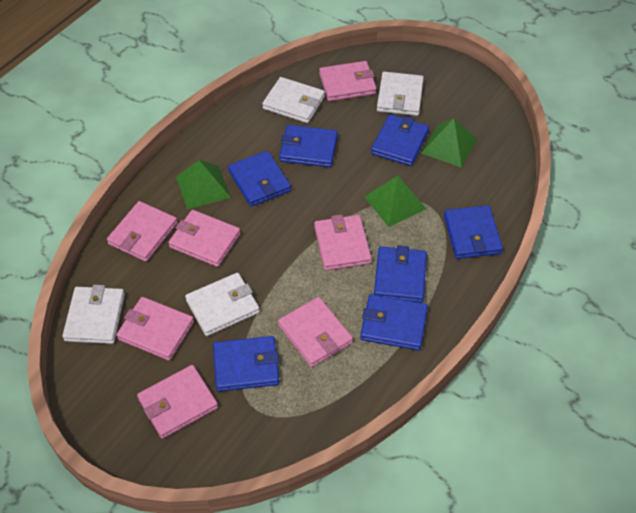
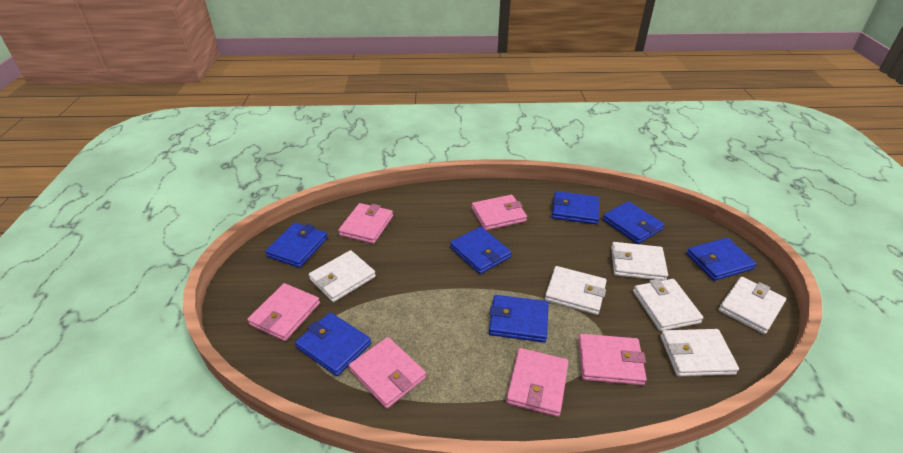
green pyramid: [176,160,231,209] [364,176,426,227] [422,118,477,168] = 3 -> none = 0
pink wallet: [107,201,178,262] [116,297,194,361] [137,365,218,439] [168,210,241,267] [278,297,353,367] [314,215,372,271] [319,61,377,101] = 7 -> [247,283,320,341] [338,203,393,244] [349,337,426,409] [472,195,527,230] [506,348,569,417] [578,334,647,385] = 6
white wallet: [62,285,125,344] [185,273,260,336] [262,77,325,123] [377,72,424,116] = 4 -> [309,250,376,302] [545,266,607,315] [611,242,668,281] [633,279,703,331] [660,329,739,376] [719,277,786,334] = 6

